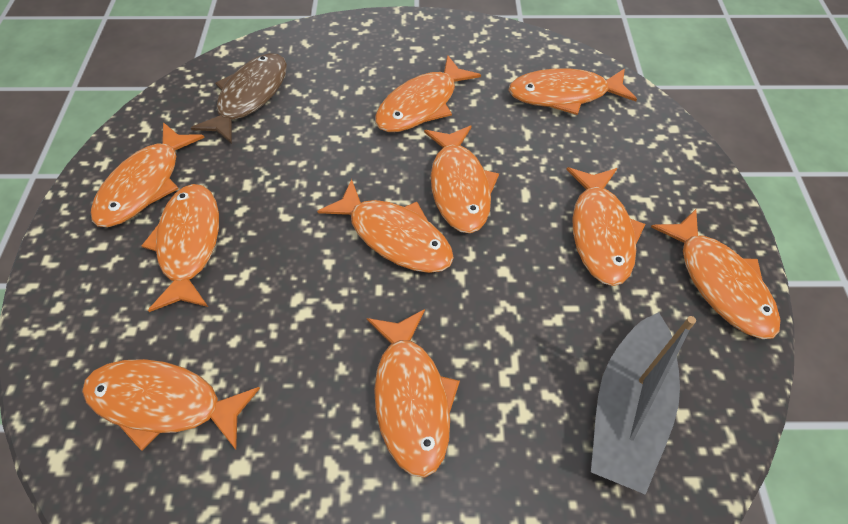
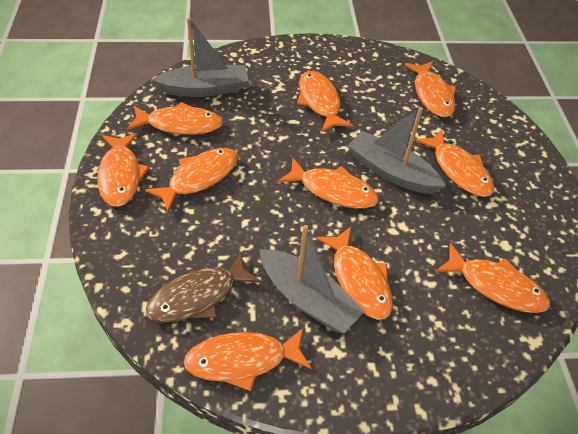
grey boat: [591,312,696,495] = 1 -> [152,18,249,97] [259,225,365,333] [348,107,446,194] = 3

